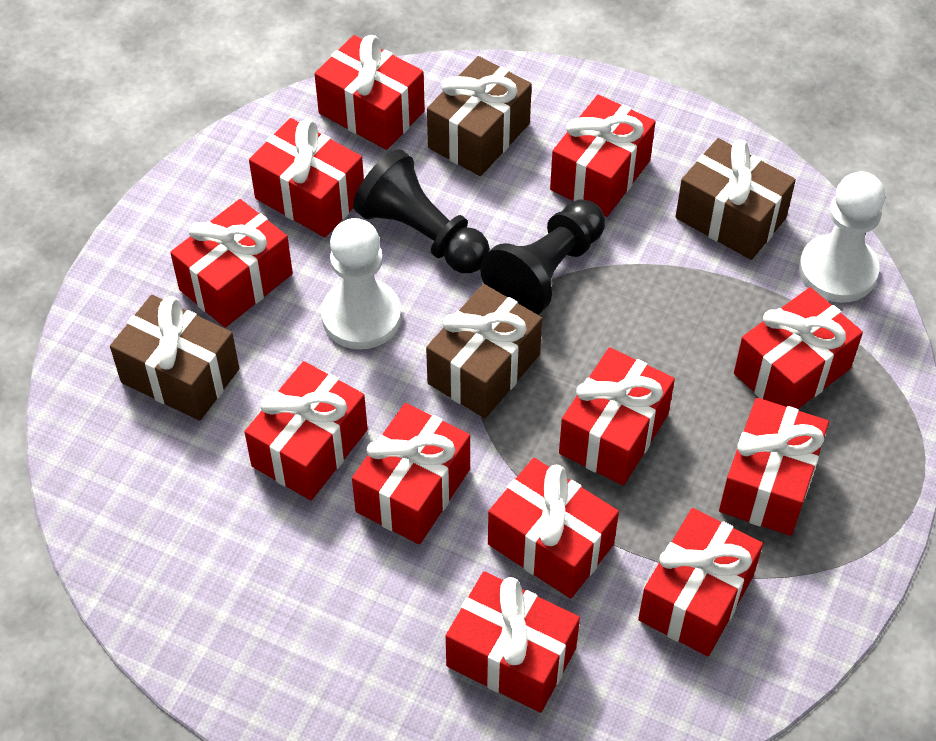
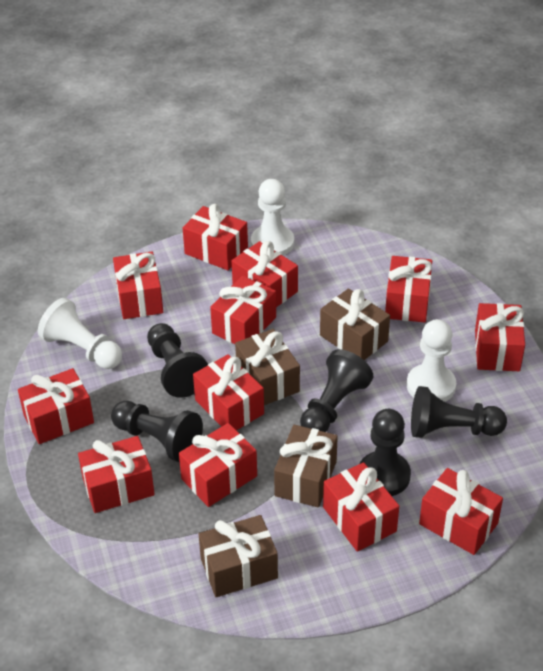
black pawn: [353,149,490,273] [480,199,605,315] = 2 -> [111,401,203,462] [147,323,208,398] [300,349,373,432] [360,409,411,496] [411,386,507,438] = 5
white pawn: [321,218,401,350] [799,171,885,303] = 2 -> [38,298,122,369] [251,179,294,256] [407,319,456,402] = 3

